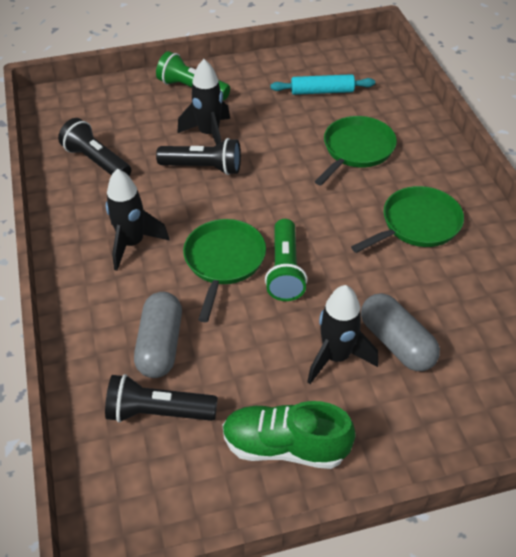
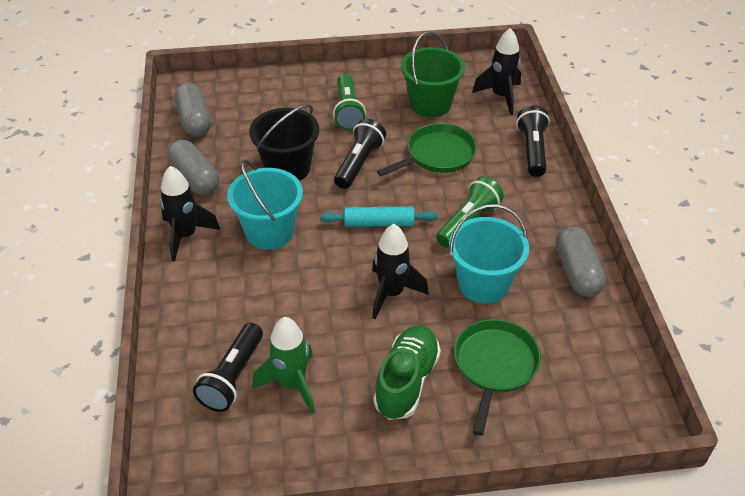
black bucket: none = 0 -> [249,104,319,181] = 1
green bucket: none = 0 -> [401,31,465,117] = 1
green pan: [183,219,266,322] [315,116,397,185] [351,186,464,253] = 3 -> [377,123,477,176] [454,319,541,436] = 2
green rocket: none = 0 -> [252,317,315,414] = 1
grey capsule: [134,292,182,378] [361,293,440,371] = 2 -> [167,140,219,195] [175,83,211,137] [556,226,606,297] = 3
turquoise bucket: none = 0 -> [227,159,303,249] [449,204,529,303] = 2

